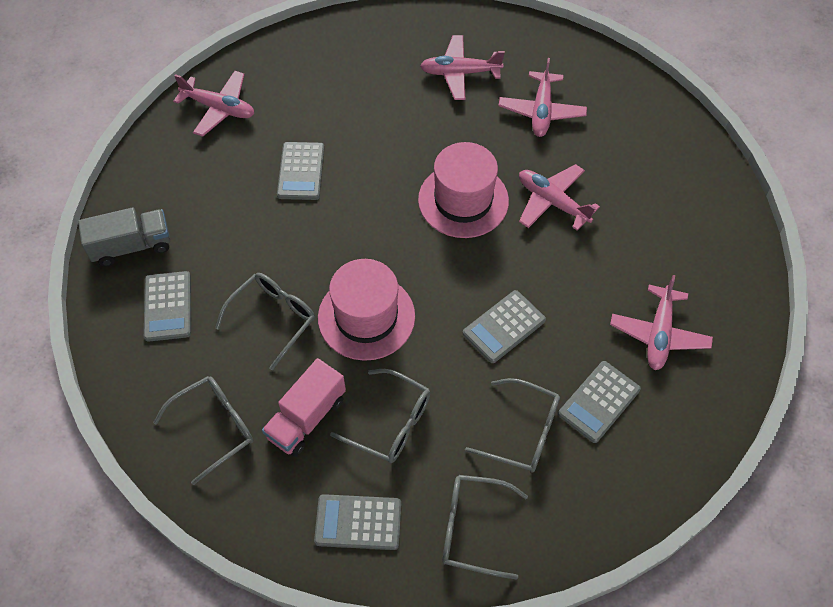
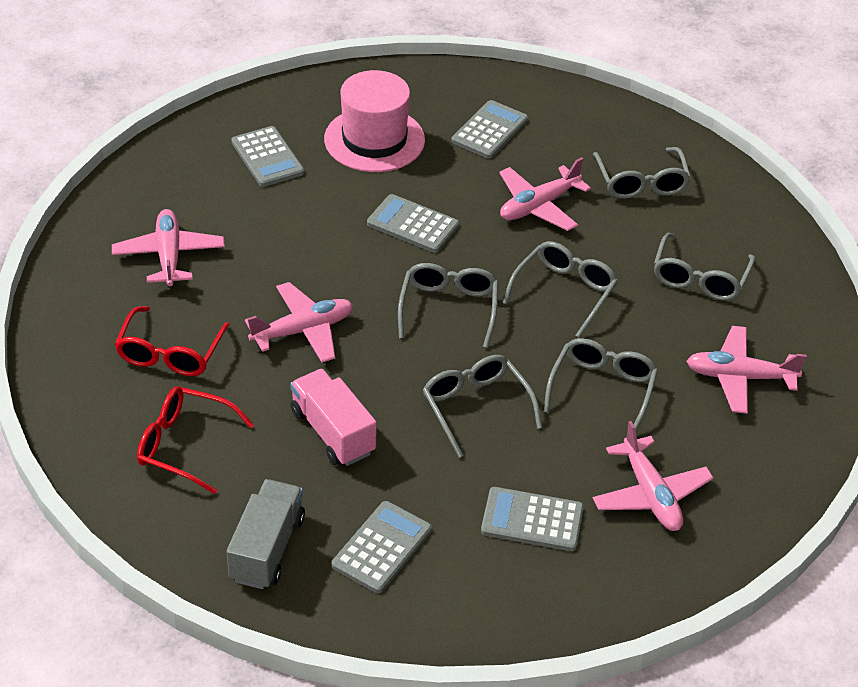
grey glasses: [153,376,254,485] [215,273,315,370] [330,369,430,463] [442,475,528,580] [465,378,560,473] = 5 -> [398,263,498,348] [423,355,542,458] [503,241,618,338] [544,338,658,431] [593,147,691,199] [654,233,755,301] = 6
pink hat: [318,259,415,361] [418,142,509,238] = 2 -> [324,70,425,172] = 1
red glasses: none = 0 -> [115,306,230,376] [137,386,254,494] = 2

